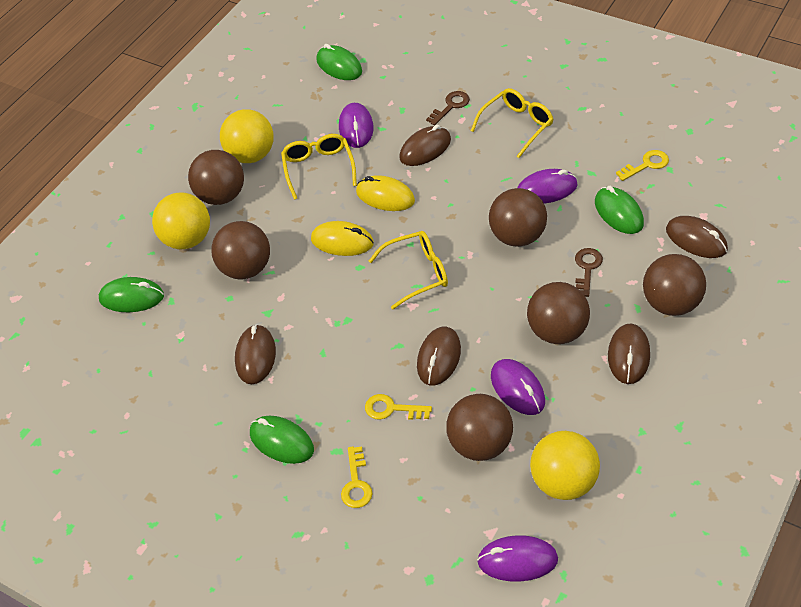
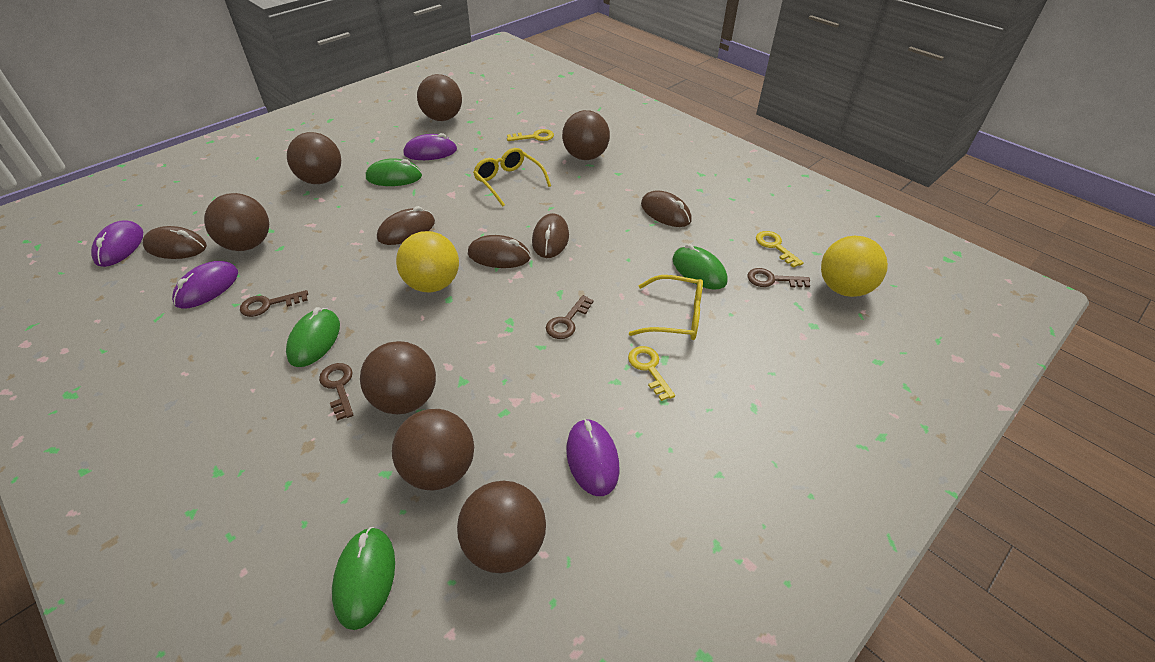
brown ball: [188,150,244,205] [211,221,270,279] [446,394,513,461] [489,188,547,247] [527,282,590,344] [643,254,706,316] = 6 -> [204,193,269,251] [287,132,341,184] [360,341,436,414] [392,409,474,491] [417,74,462,121] [457,481,546,573] [562,110,610,160] = 7
brown key: [426,91,470,126] [575,248,603,297] = 2 -> [240,290,308,317] [319,363,354,420] [546,295,594,339] [747,268,810,287] = 4
yellow ball: [152,193,210,250] [220,109,273,163] [530,431,600,500] = 3 -> [396,231,459,292] [821,236,888,297] = 2
yellow glasses: [281,134,357,200] [369,231,448,310] [471,88,553,158] = 3 -> [473,148,551,207] [629,275,703,340] = 2
yellow mouse: [311,221,374,256] [356,175,415,211] = 2 -> none = 0

